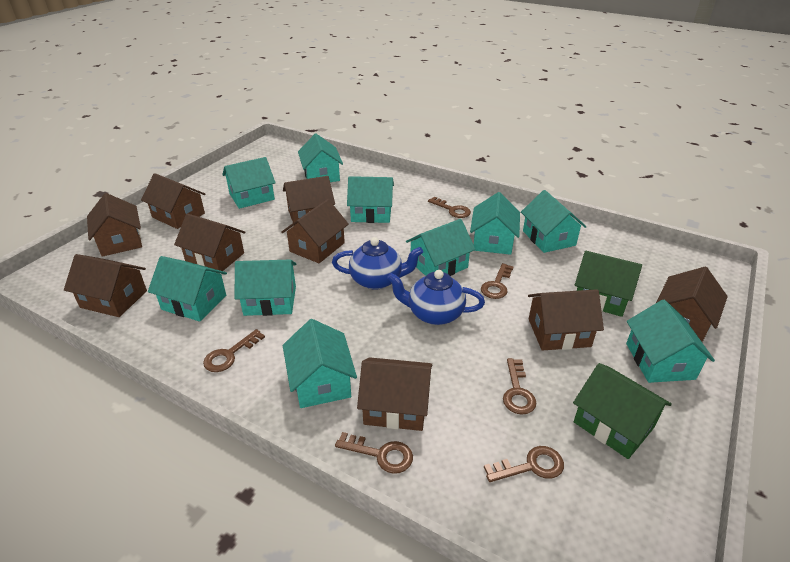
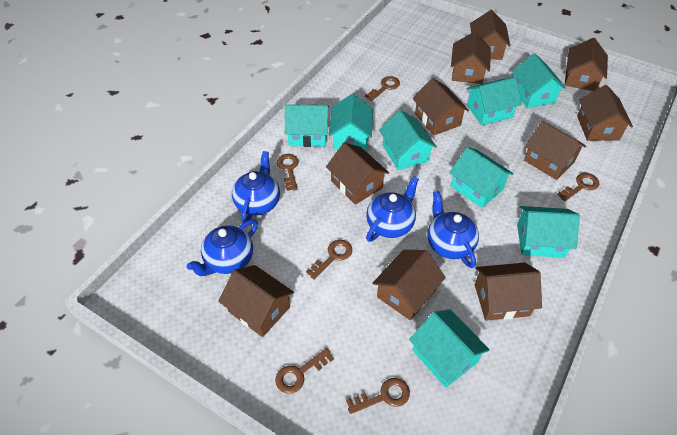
blue teapot: [332,237,423,290] [387,270,485,325] = 2 -> [187,219,258,276] [232,151,280,223] [366,176,419,242] [427,191,479,268] = 4
brown house: [64,254,147,317] [87,193,142,257] [141,173,205,229] [174,214,245,274] [282,199,349,263] [283,176,335,226] [357,357,432,431] [528,289,604,351] [656,267,728,342] = 9 -> [218,265,294,337] [326,142,389,205] [372,250,446,320] [412,78,469,135] [451,31,491,84] [470,10,510,60] [475,262,542,321] [524,121,586,180] [565,38,608,91] [577,85,633,141] = 10
green house: [573,363,672,459] [575,251,642,317] = 2 -> none = 0
turquoise house: [148,256,227,322] [222,157,276,209] [235,259,297,316] [283,319,357,408] [298,134,343,182] [347,176,394,223] [406,219,476,276] [470,192,520,255] [521,190,587,253] [626,300,715,383] = 10 -> [285,104,329,147] [329,94,373,151] [379,110,437,171] [409,309,490,388] [449,147,513,208] [466,77,522,126] [512,53,566,108] [517,206,580,258] = 8

